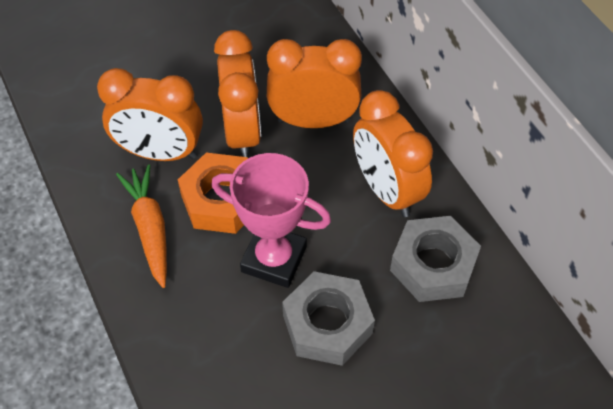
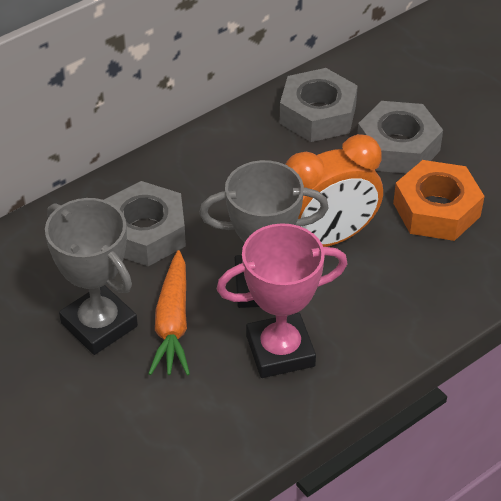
grey nut: [282,271,375,366] [390,216,481,302] = 2 -> [104,181,186,266] [280,68,358,142] [357,101,443,174] = 3
grey trophy: none = 0 -> [45,198,138,355] [199,160,329,308] = 2
orange clock: [97,68,203,161] [214,30,261,158] [267,39,362,128] [353,90,433,217] = 4 -> [285,134,383,247] = 1

